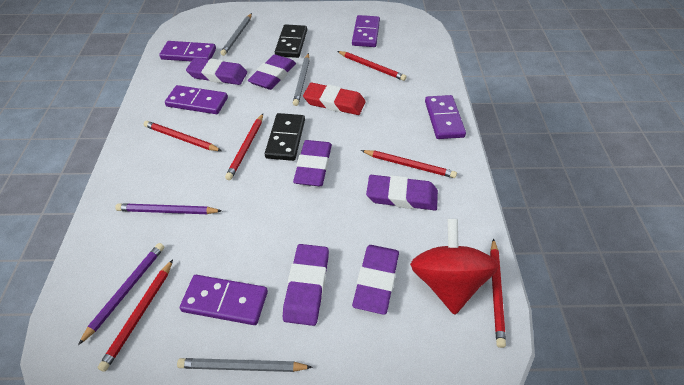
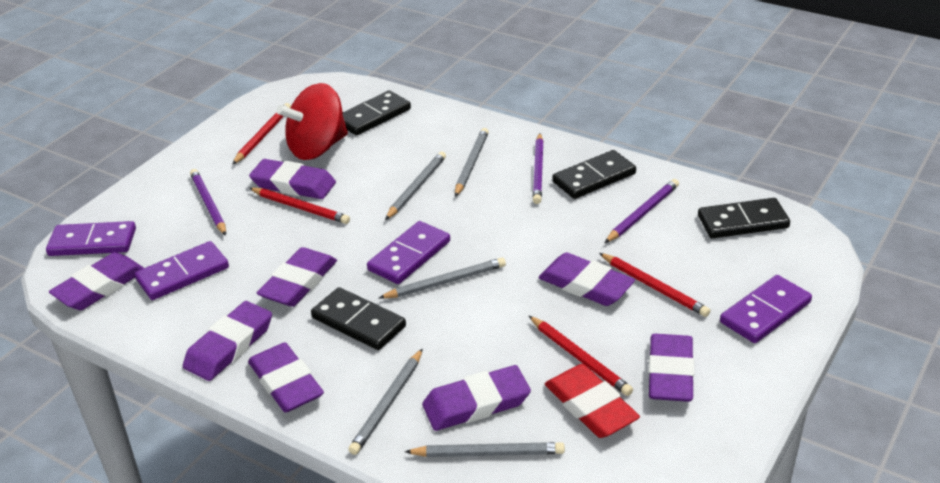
black domino: [265,113,305,161] [275,24,307,58] = 2 -> [311,287,406,350] [342,90,411,136] [552,150,636,199] [698,198,790,239] = 4
grey pencil: [177,358,313,372] [220,13,252,56] [293,53,310,106] = 3 -> [348,348,423,455] [379,258,506,299] [385,152,446,220] [405,442,565,457] [455,128,489,197] = 5
purple domino: [159,41,216,61] [165,85,228,114] [180,275,268,325] [352,15,380,47] [425,95,466,139] = 5 -> [46,221,136,256] [135,241,229,300] [367,221,450,284] [720,275,812,343] = 4
purple eraser: [186,58,247,85] [248,54,296,90] [283,244,329,326] [293,140,332,186] [352,245,399,315] [366,175,438,210] = 6 -> [49,252,144,310] [183,301,272,381] [248,342,324,413] [249,159,336,199] [257,247,337,307] [422,365,531,431] [539,253,635,306] [648,334,694,402] = 8
purple pencil: [78,243,164,345] [115,203,222,214] = 2 -> [190,169,226,235] [533,133,544,204] [605,179,679,243] = 3
red pencil: [98,259,173,372] [144,121,222,151] [225,114,263,180] [337,51,407,81] [361,150,457,178] [490,238,506,348] = 6 -> [232,103,291,165] [249,188,350,224] [529,316,633,396] [599,253,710,317] = 4

